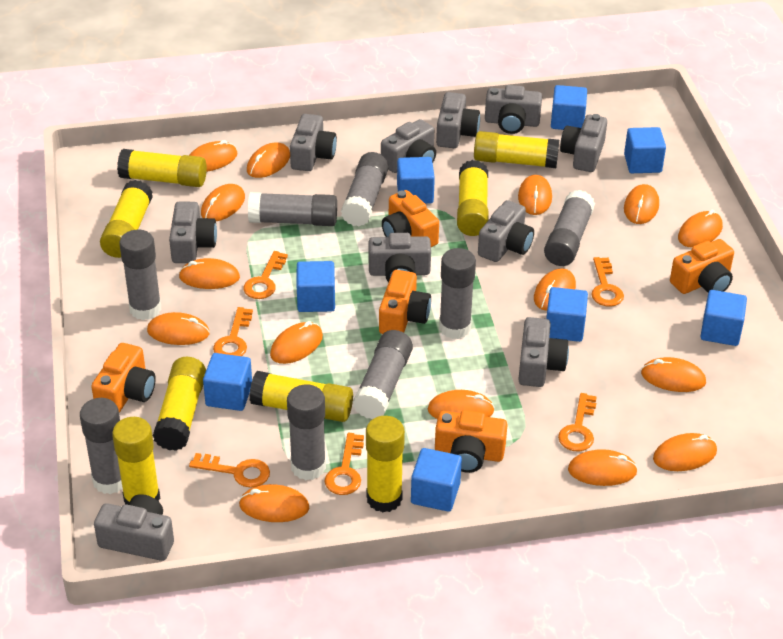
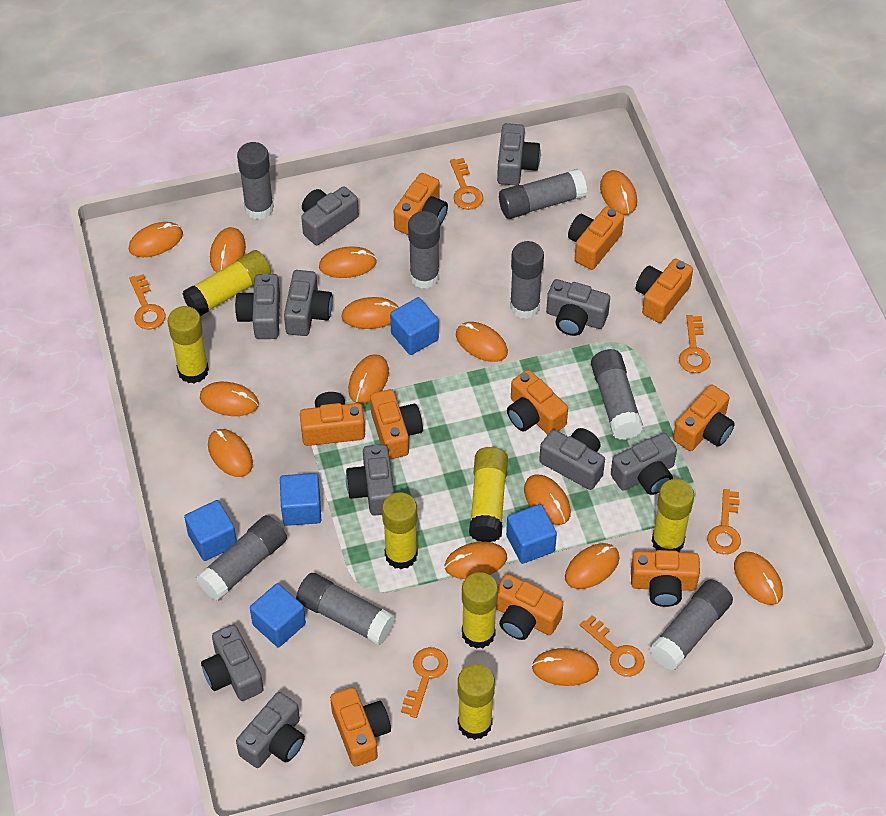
blue cube: [203,353,252,411] [297,261,335,312] [397,157,435,204] [411,448,462,512] [546,287,588,342] [551,85,587,130] [624,127,666,173] [701,290,747,346] = 8 -> [184,500,237,561] [250,583,306,647] [280,473,321,526] [390,297,439,355] [506,504,557,564] = 5
orange camera: [91,343,156,413] [379,270,431,334] [382,190,439,247] [435,410,508,473] [670,239,734,294] = 5 -> [300,392,365,446] [330,687,391,766] [370,389,423,459] [394,173,448,235] [496,574,563,640] [507,370,568,435] [568,206,624,270] [631,550,700,607] [636,258,693,323] [673,385,735,451] = 10
orange mouse: [147,312,210,345] [179,258,240,289] [189,140,237,172] [201,184,245,221] [239,484,309,522] [247,142,290,178] [270,321,323,364] [428,390,495,419] [518,175,552,215] [534,269,576,311] [568,449,638,486] [624,184,659,224] [641,357,706,392] [653,433,717,471] [678,210,723,247] = 15 -> [129,222,183,257] [200,382,259,416] [208,429,253,477] [210,227,246,273] [319,246,377,278] [341,297,399,329] [348,354,389,404] [445,542,507,579] [456,322,508,362] [524,475,571,525] [532,648,599,686] [565,543,619,589] [600,170,637,215] [734,552,783,605] = 14
yellow glue stick: [100,180,153,258] [112,417,160,505] [117,149,207,187] [153,357,206,451] [249,371,353,422] [366,416,405,512] [457,160,488,236] [474,131,559,168] = 8 -> [167,306,209,384] [182,250,271,316] [382,492,418,569] [458,664,495,740] [462,572,498,649] [469,447,508,542] [652,479,694,552] = 7

